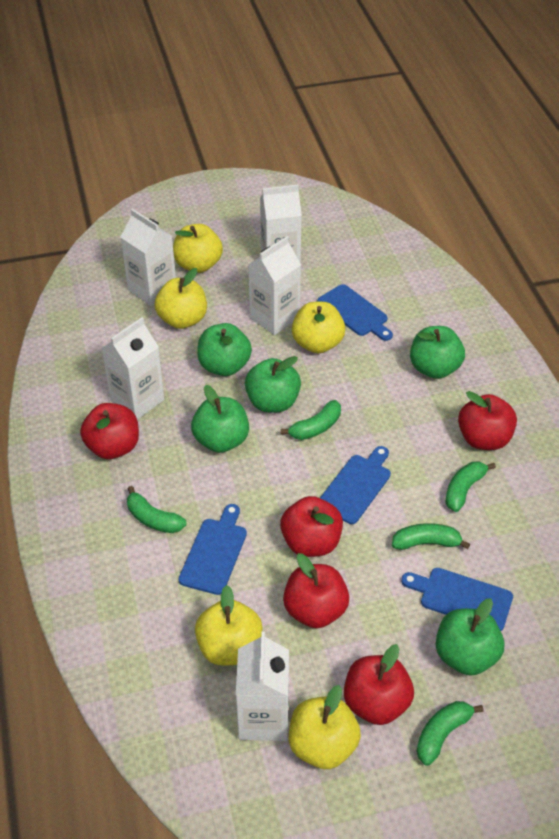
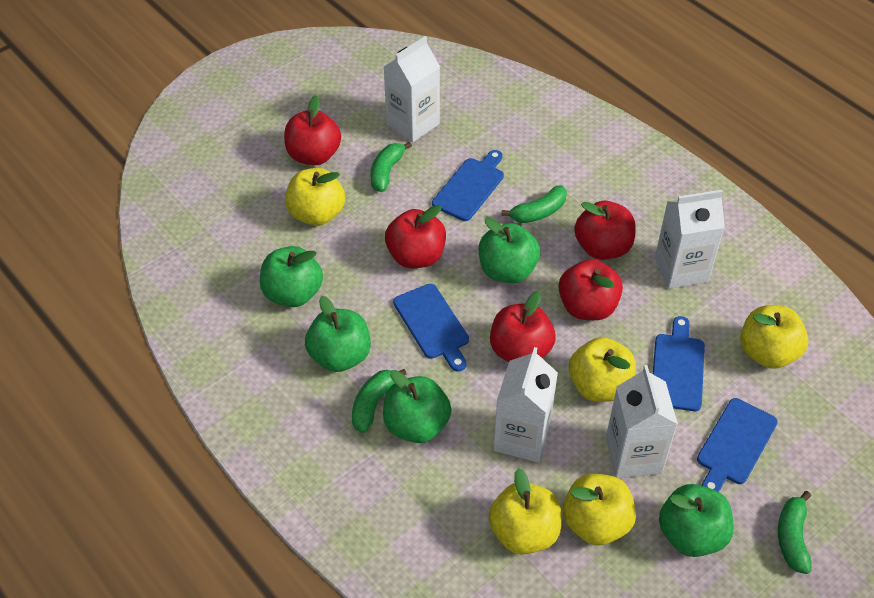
green banana: [127,486,186,533] [281,400,341,440] [392,523,470,550] [417,701,483,766] [445,462,496,512] = 5 -> [352,369,406,433] [370,142,412,192] [501,186,567,223] [778,491,812,574] = 4
white carton: [101,317,164,420] [121,209,176,306] [236,632,289,741] [248,236,301,335] [260,184,302,263] = 5 -> [384,36,440,142] [493,347,558,463] [606,365,678,478] [655,190,725,289] = 4

